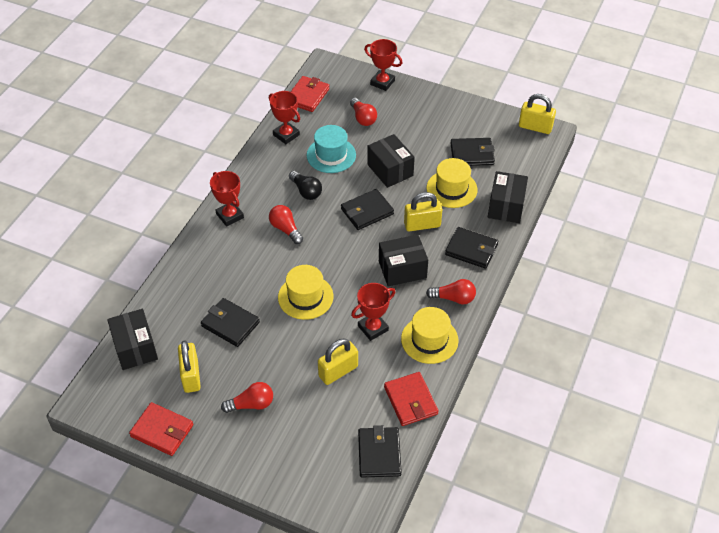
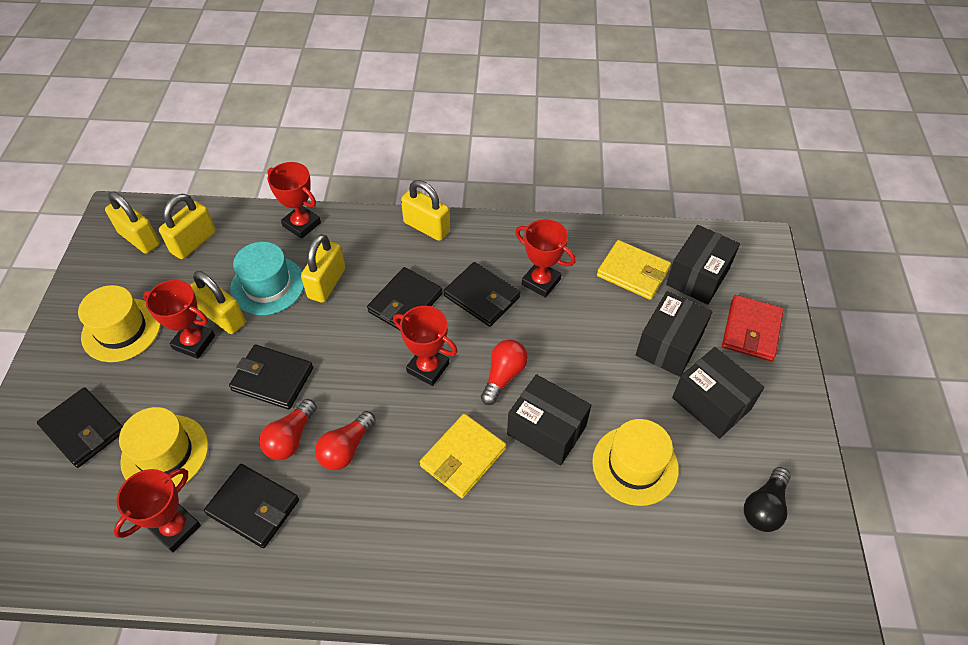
red light bulb: [221,382,273,413] [269,205,303,244] [350,98,377,126] [426,279,476,305] = 4 -> [259,399,317,460] [315,411,376,470] [481,339,528,405] = 3
red trophy: [210,171,244,227] [269,91,300,144] [351,283,396,341] [364,39,402,91] = 4 -> [114,468,201,552] [143,280,215,359] [267,162,321,239] [393,306,458,386] [515,219,575,298] = 5
red wallet: [129,402,193,456] [290,76,330,112] [384,372,438,426] = 3 -> [722,295,784,361] = 1
yellow padlock: [178,341,201,393] [318,339,358,385] [404,192,442,231] [519,94,556,134] = 4 -> [105,191,160,254] [159,194,216,259] [190,271,246,334] [301,234,345,303] [401,180,450,241] = 5
yellow wallet: none = 0 -> [420,414,506,498] [597,240,671,300] = 2

